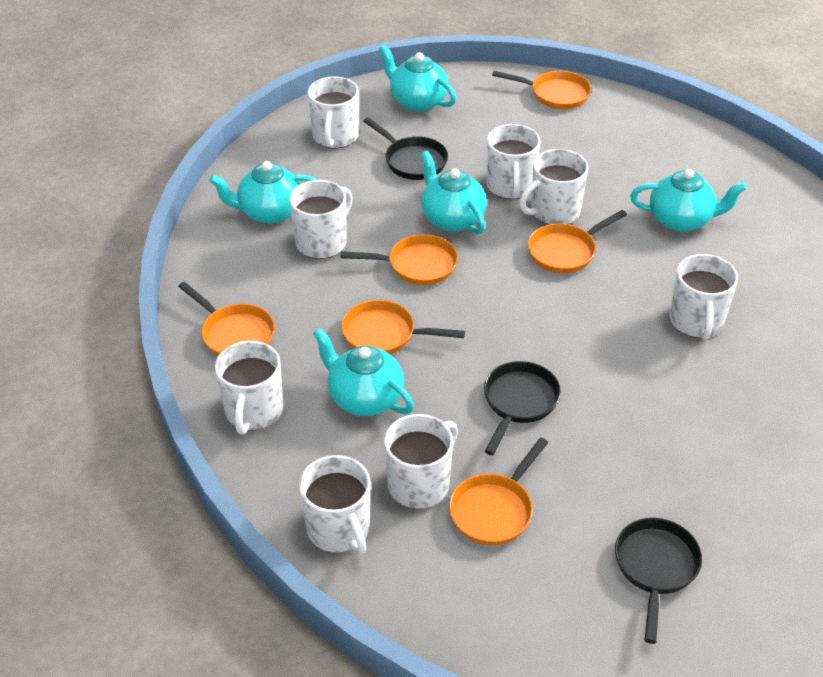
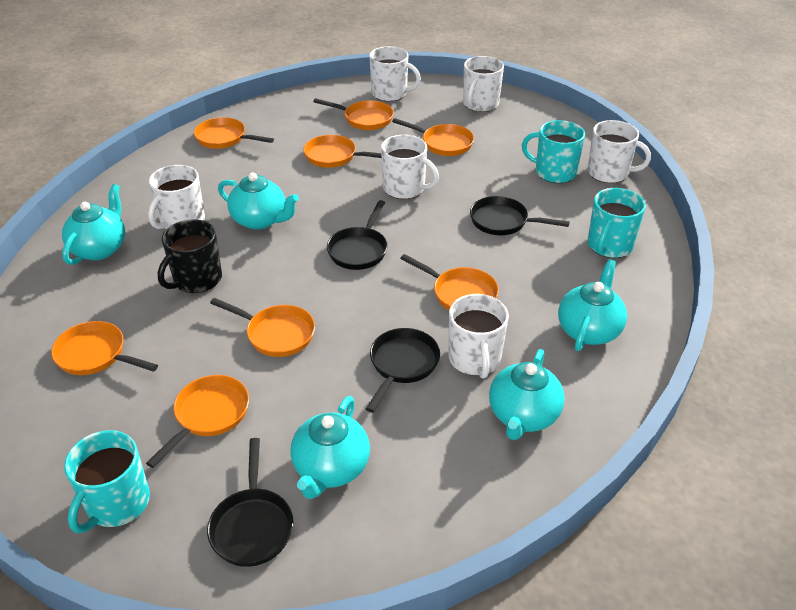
black mug: none = 0 -> [158,219,222,293] = 1
black pan: [364,117,448,180] [484,361,561,455] [615,518,702,644] = 3 -> [207,438,293,567] [327,200,388,270] [366,328,440,413] [470,196,570,235] = 4
orange pan: [178,282,275,356] [340,234,458,285] [341,300,465,354] [449,438,549,546] [492,71,591,109] [528,210,627,274] = 6 -> [51,321,158,375] [146,375,249,468] [194,117,274,149] [210,298,315,357] [303,135,382,168] [313,98,394,130] [392,118,474,156] [400,254,499,310] = 8
turquoise mug: none = 0 -> [64,430,150,533] [522,120,585,183] [588,188,646,258] = 3
white mug: [215,341,283,435] [290,180,353,259] [299,455,371,555] [308,76,359,148] [384,414,458,508] [486,124,540,199] [520,149,588,225] [669,254,738,340] = 8 -> [148,165,205,229] [369,46,421,101] [381,135,439,199] [448,294,509,379] [463,56,504,112] [587,120,651,183] = 6

